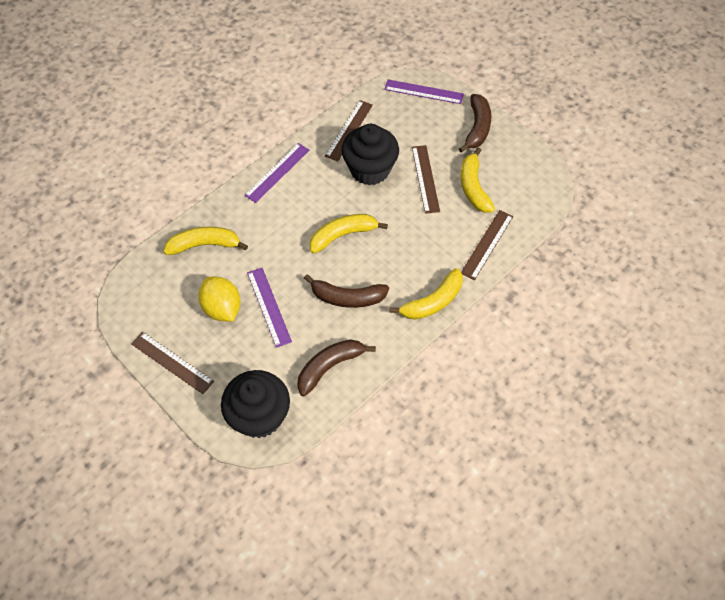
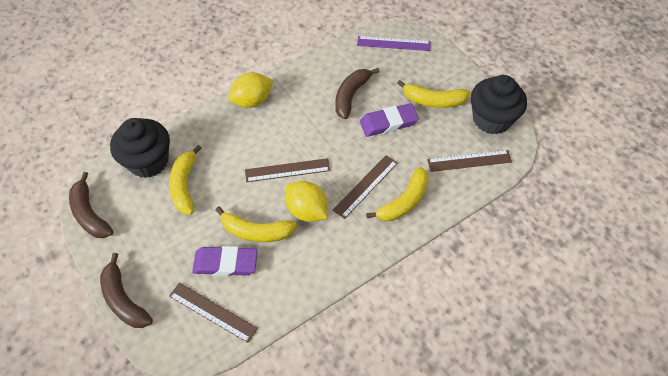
purple eraser: none = 0 -> [192,246,258,276] [360,103,419,137] = 2
purple ruler: [244,143,309,203] [247,268,292,348] [384,79,464,104] = 3 -> [357,36,430,51] = 1
yellow lemon: [198,277,241,322] = 1 -> [229,72,273,108] [285,181,328,222] = 2

